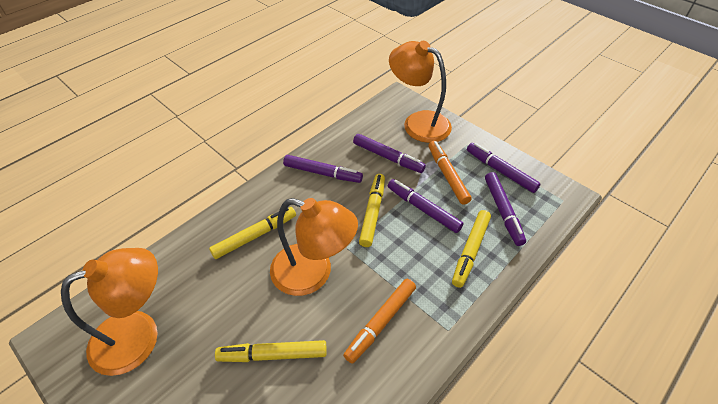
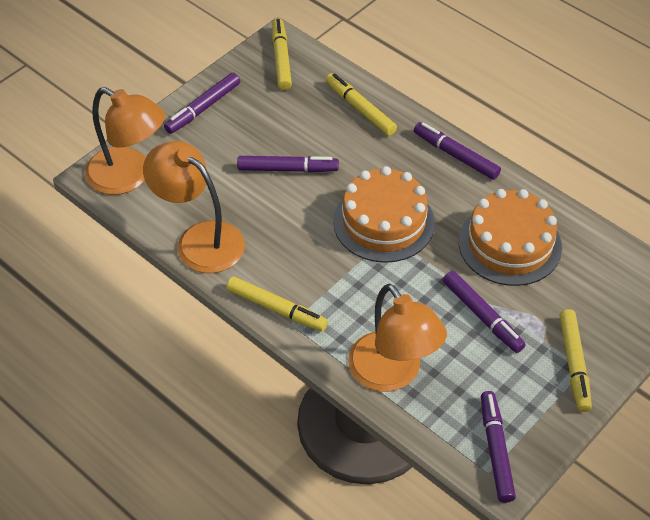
orange cake: none = 0 -> [333,166,435,263] [459,189,562,286] = 2
orange marker: [343,279,416,364] [428,141,472,205] = 2 -> none = 0

